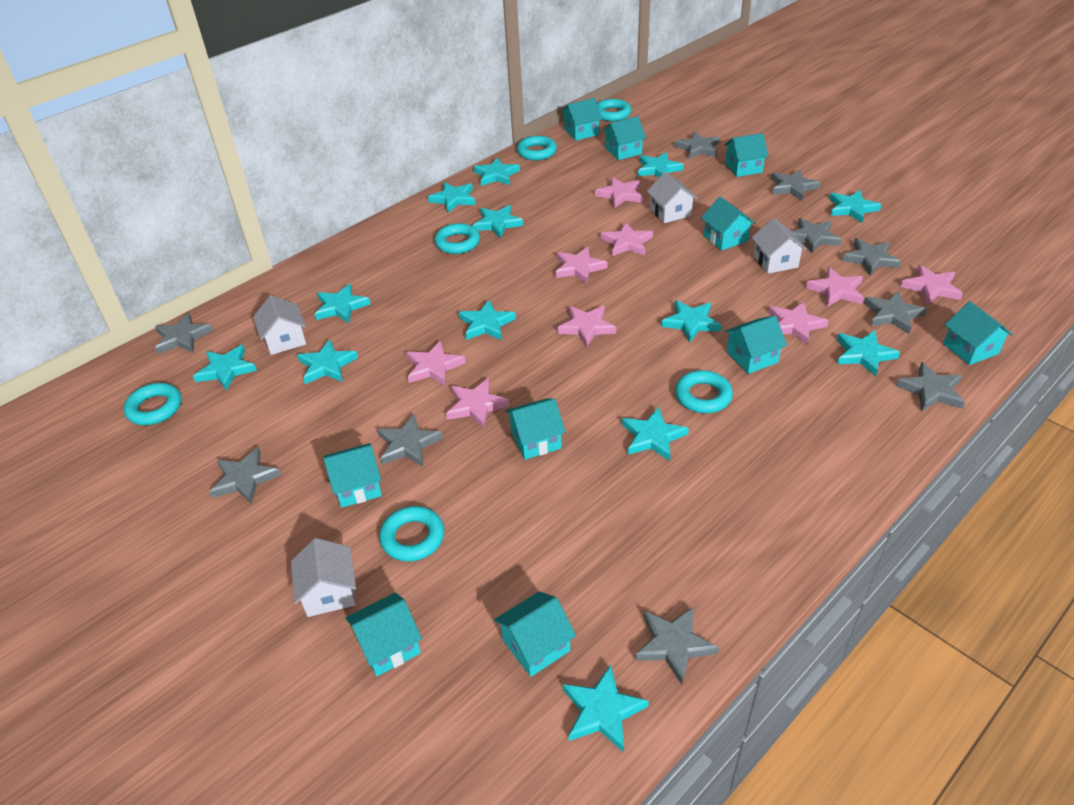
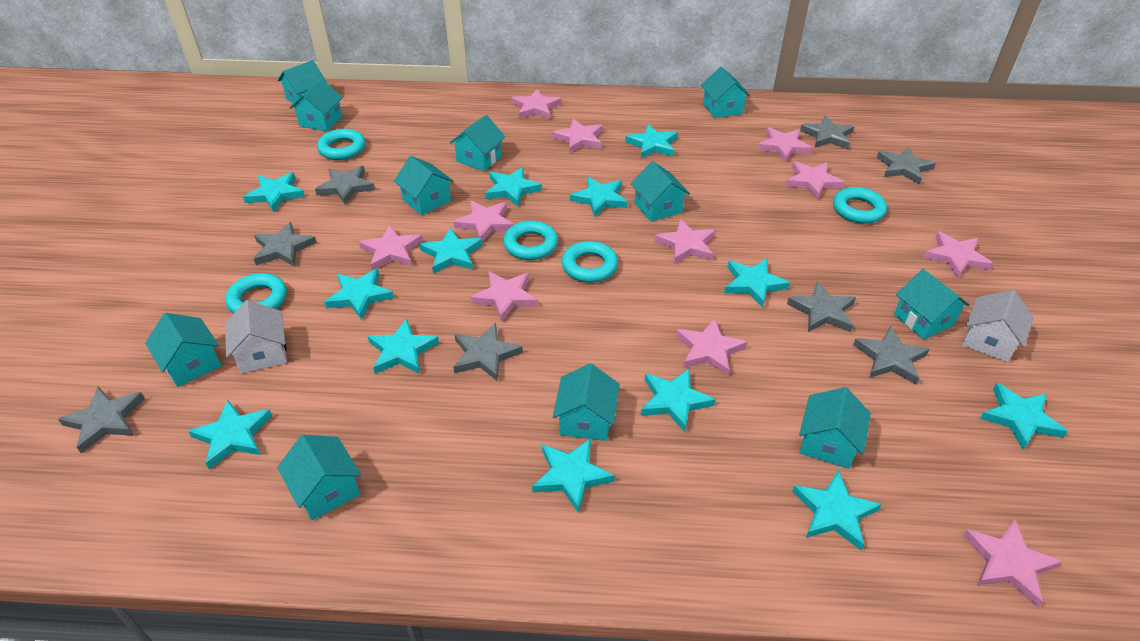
grey star: [155,313,213,354] [209,447,281,504] [377,414,443,466] [635,607,719,684] [675,131,720,159] [771,169,821,201] [792,218,842,253] [842,238,901,275] [864,291,927,334] [896,362,965,411] = 10 -> [58,387,145,454] [254,222,317,267] [315,166,375,205] [453,323,523,381] [787,281,856,332] [800,116,854,149] [853,326,929,385] [877,147,936,185] = 8
pink star: [406,341,466,386] [446,378,510,429] [555,247,608,284] [557,306,616,347] [595,177,643,208] [601,222,653,256] [768,301,829,345] [806,267,864,307] [900,265,963,305] = 9 -> [359,225,423,270] [453,201,514,242] [471,271,538,322] [511,89,561,119] [552,119,603,153] [654,219,715,264] [676,318,747,376] [757,127,813,162] [786,161,845,200] [923,231,994,278] [963,519,1062,607] = 11
turquoise house: [324,443,382,508] [345,593,422,677] [494,591,576,677] [505,398,565,459] [561,98,602,141] [603,116,646,160] [701,197,755,250] [724,133,769,177] [724,315,787,374] [943,302,1013,365] = 10 -> [145,313,221,387] [277,435,361,520] [278,60,327,104] [290,79,343,131] [394,156,453,215] [450,115,505,171] [553,363,620,441] [631,161,690,222] [701,67,750,118] [799,387,871,469] [894,269,970,340] = 11
turquoise ring: [124,383,181,425] [379,506,444,562] [434,223,480,254] [517,136,557,160] [597,99,631,121] [675,370,733,413] = 6 -> [225,273,287,314] [317,129,365,160] [503,221,558,260] [562,241,618,282] [833,187,887,224] = 5
white house: [253,295,306,355] [291,538,356,617] [647,172,697,223] [752,218,807,274] = 4 -> [225,300,287,373] [962,290,1033,362] = 2

